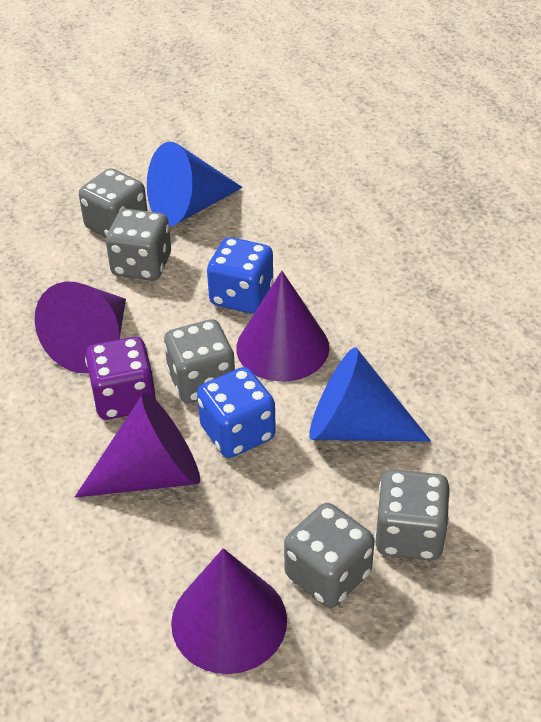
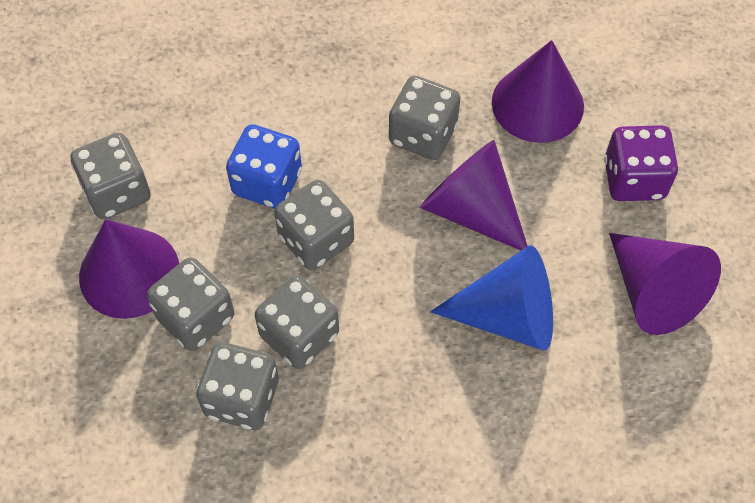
blue cone: [147,142,243,227] [309,347,431,442] = 2 -> [430,245,553,351] = 1
blue dice: [197,367,276,458] [207,237,274,314] = 2 -> [226,124,302,209] = 1
grey dice: [79,168,147,237] [106,209,171,281] [164,319,235,403] [284,503,374,608] [375,469,450,560] = 5 -> [71,133,151,219] [147,257,234,351] [196,342,279,430] [255,275,339,369] [274,180,354,270] [389,76,460,160] = 6

